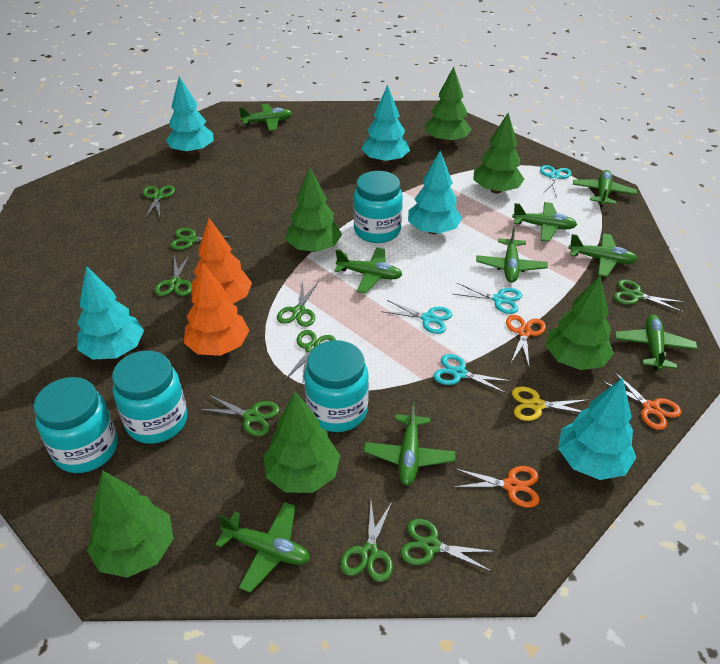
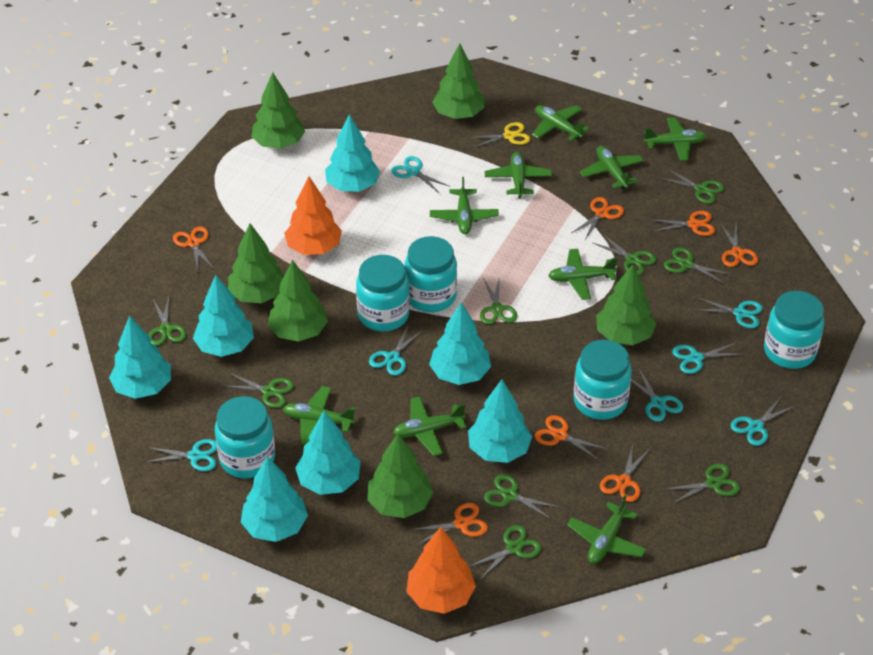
orange scissors: [454,466,539,508] [506,315,546,366] [602,372,681,430] = 3 -> [173,226,214,270] [410,503,488,545] [535,415,607,460] [572,197,624,240] [600,444,650,502] [650,211,715,236] [720,223,758,267] = 7
turquoise jar: [34,377,118,473] [112,351,187,444] [304,340,369,432] [353,171,403,243] = 4 -> [215,396,275,478] [356,255,410,331] [405,236,457,312] [573,340,632,420] [764,291,824,369] = 5
turquoise scissors: [381,300,453,334] [433,354,511,394] [453,283,522,314] [540,165,571,198] = 4 -> [147,439,217,471] [369,326,423,376] [391,156,450,194] [631,367,683,421] [672,342,743,374] [694,297,763,328] [731,397,794,446] = 7
turquoise tree: [77,266,144,360] [166,77,213,155] [361,85,410,164] [408,150,462,234] [558,378,636,480] = 5 -> [109,315,171,399] [193,275,254,357] [241,456,308,542] [295,411,360,495] [325,114,380,192] [429,302,491,385] [468,379,532,463] = 7

